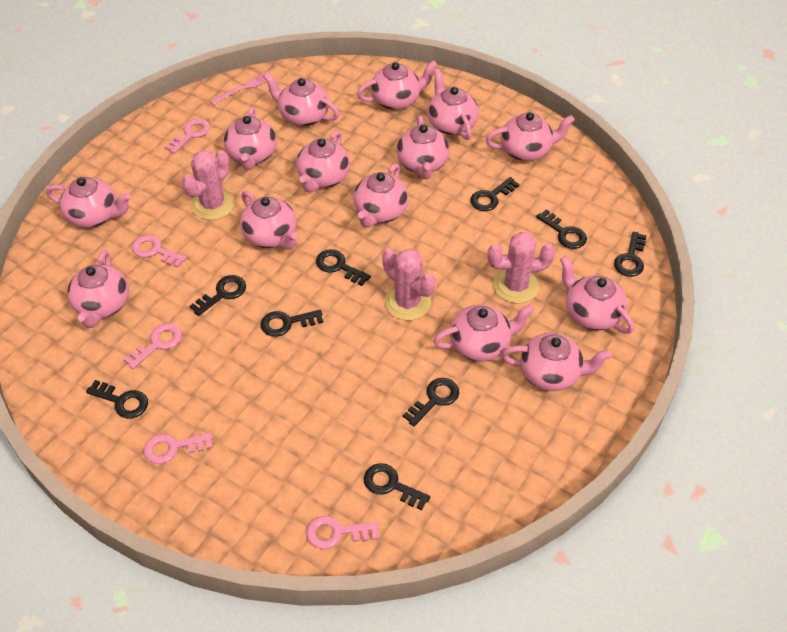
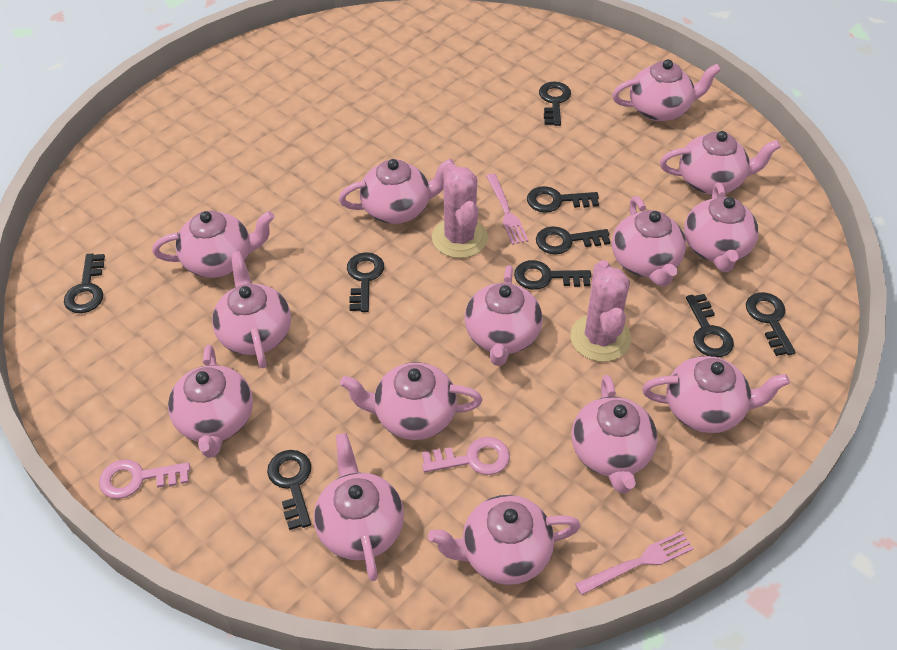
pink cactus: [182,150,234,220] [382,249,436,321] [487,232,555,303] = 3 -> [432,164,488,258] [570,260,631,362] = 2
pink fork: [210,72,267,105] = 1 -> [486,173,529,245] [575,531,694,595] = 2
pink key: [123,323,182,369] [132,235,187,267] [144,433,213,464] [165,119,210,154] [306,516,379,549] = 5 -> [99,459,190,499] [422,437,510,475] = 2

